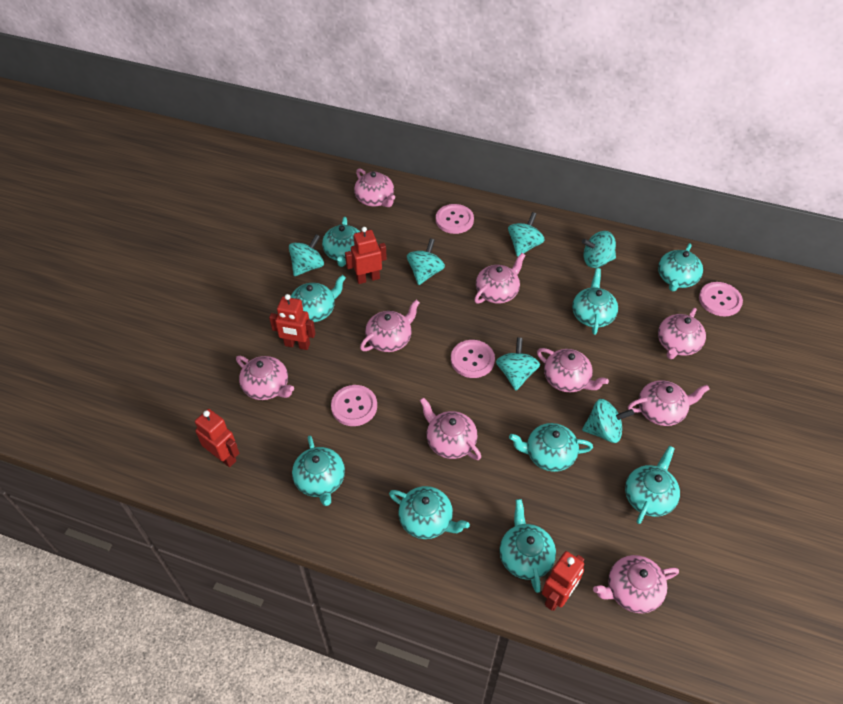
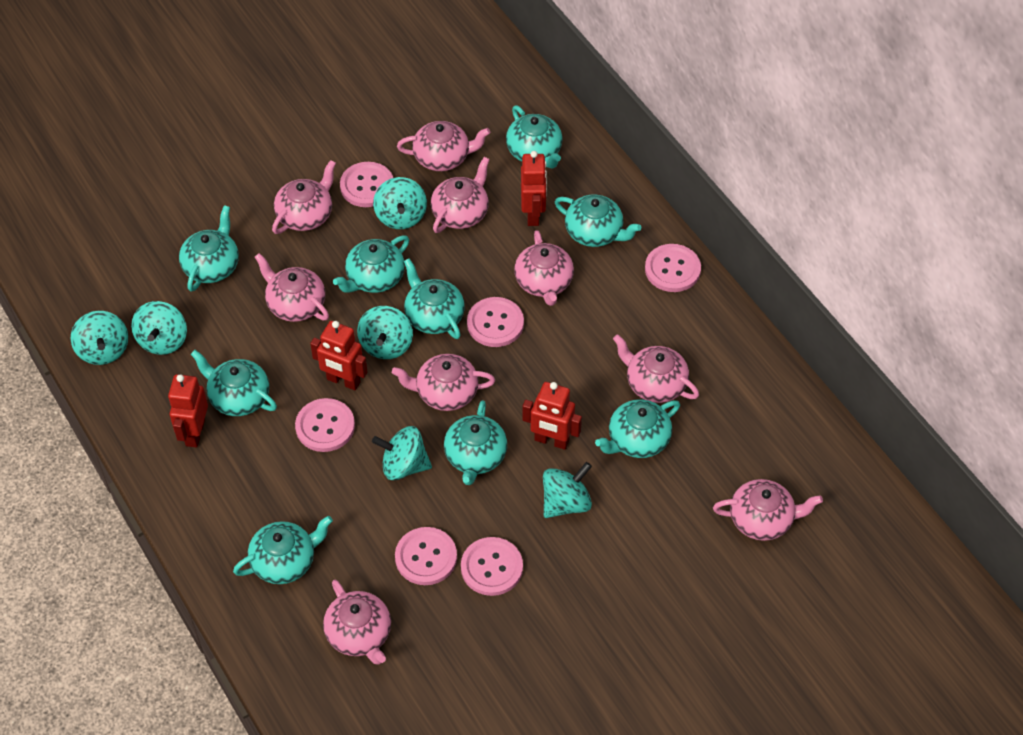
pink button: [331,385,377,426] [436,204,474,234] [451,340,495,378] [699,282,743,316] = 4 -> [295,398,355,452] [340,162,393,207] [395,527,457,585] [461,537,523,596] [467,297,524,347] [645,244,701,292] = 6

